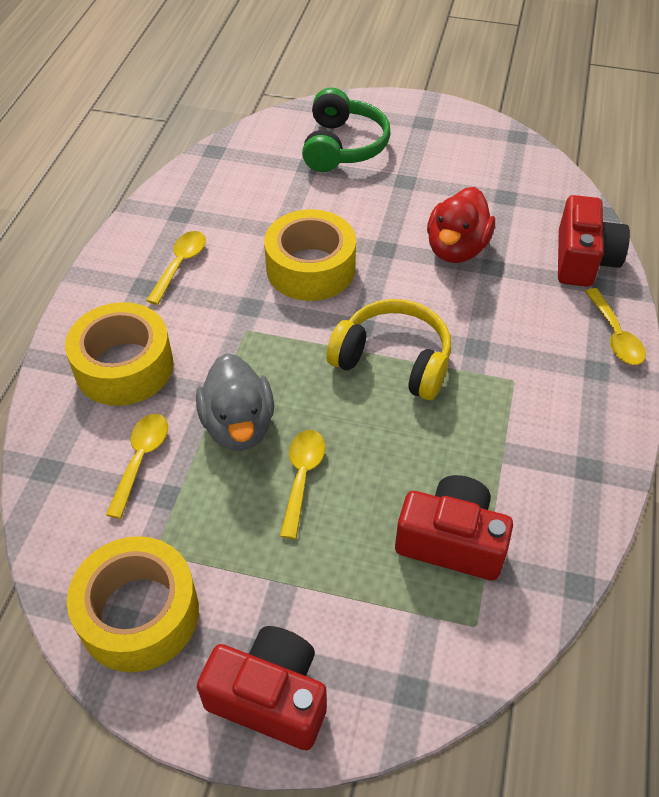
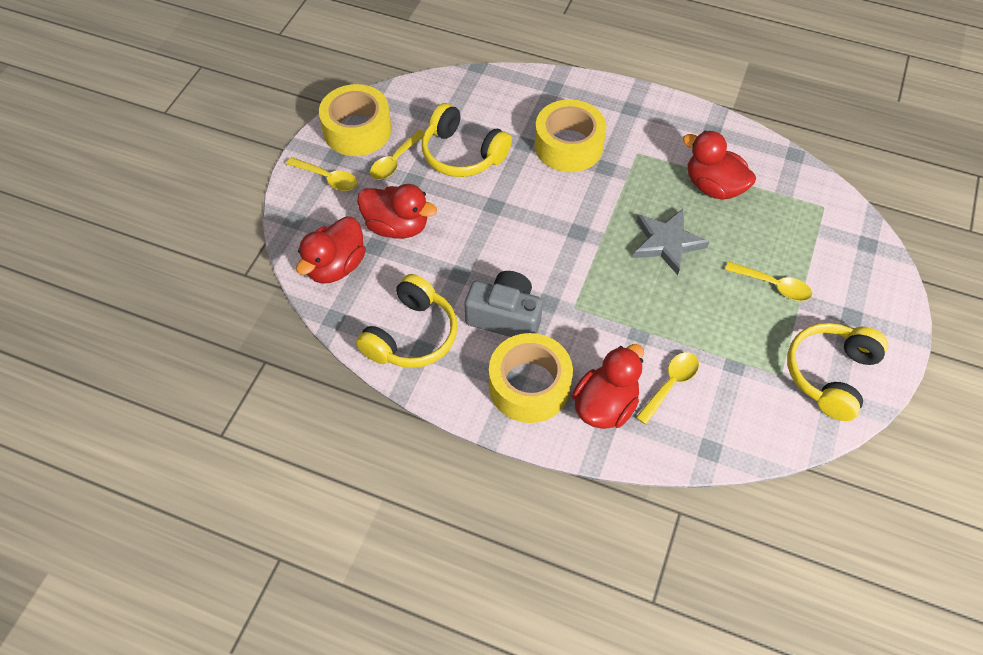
green headphones: [302,88,391,172] = 1 -> none = 0
grey camera: none = 0 -> [465,271,543,337] = 1
grey duck: [196,353,274,450] = 1 -> none = 0
grey star: none = 0 -> [633,209,709,275] = 1
red camera: [197,626,327,750] [395,475,513,580] [558,195,630,287] = 3 -> none = 0
red duck: [427,187,495,263] = 1 -> [296,216,366,284] [357,184,437,239] [572,344,644,429] [683,131,756,200] = 4
yellow headphones: [326,299,451,400] = 1 -> [356,274,458,368] [422,103,512,177] [787,323,888,421] = 3

